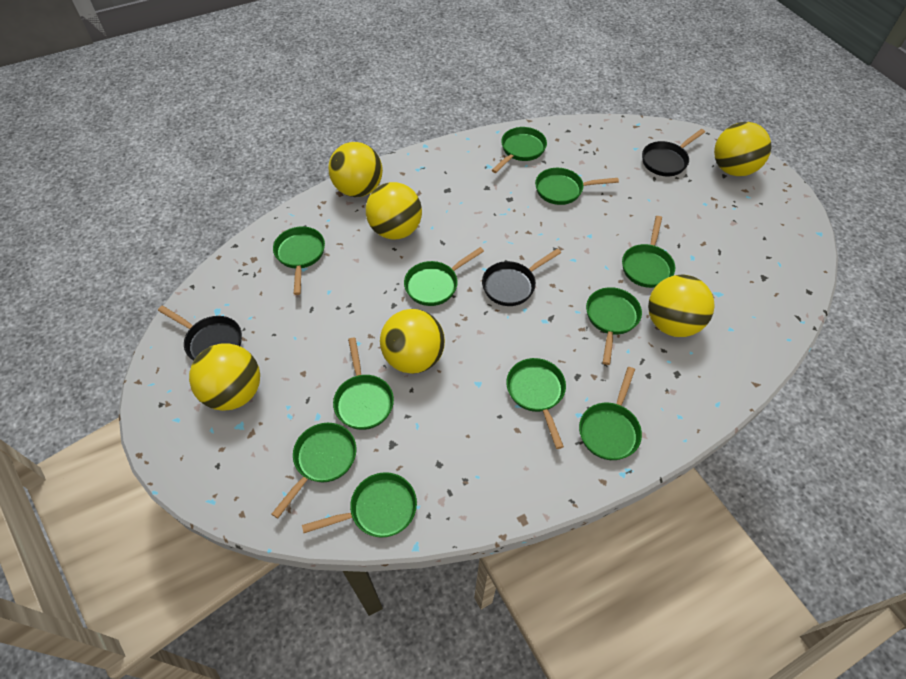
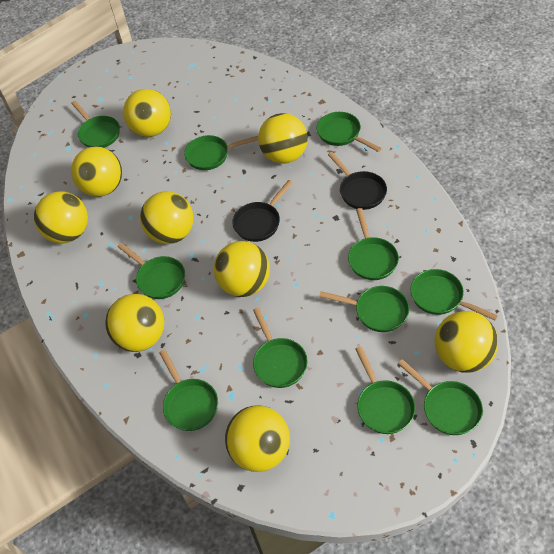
black pan: [158,306,242,360] [482,248,561,306] [642,129,705,177] = 3 -> [232,180,293,242] [328,152,387,210] = 2
yellow ball: [189,343,260,411] [328,142,383,197] [366,182,422,239] [380,309,445,374] [648,274,715,337] [714,122,772,176] = 6 -> [34,191,88,243] [71,146,122,197] [105,294,164,352] [123,89,171,137] [140,191,193,244] [214,241,270,297] [225,406,290,472] [258,113,308,164] [435,311,498,373] = 9

